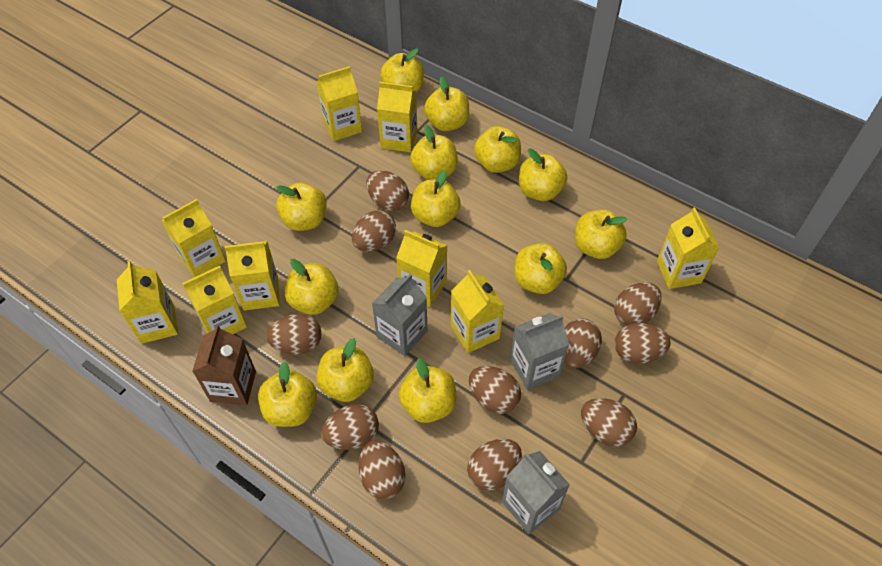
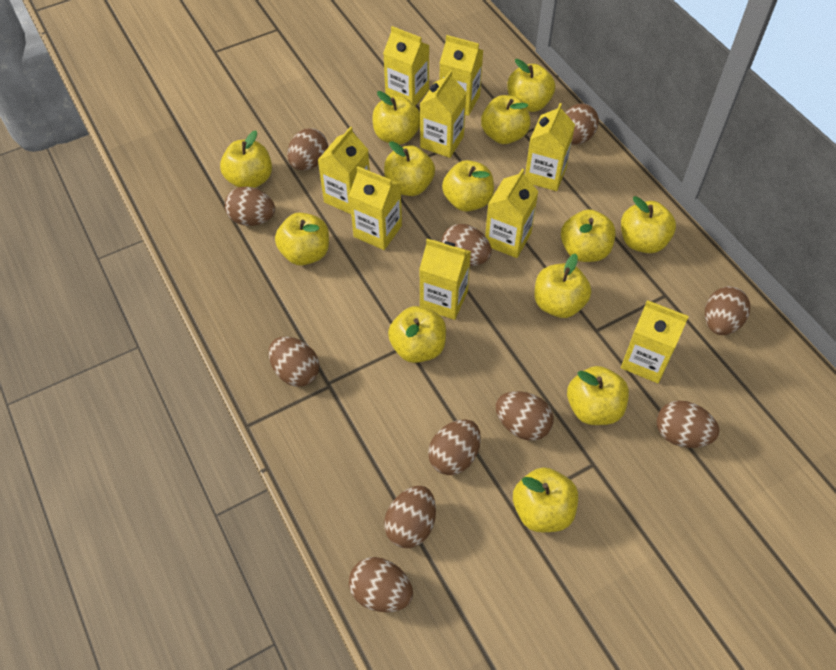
brown carton: [192,325,256,405] = 1 -> none = 0
grey carton: [372,274,427,356] [502,451,570,534] [510,313,569,390] = 3 -> none = 0

